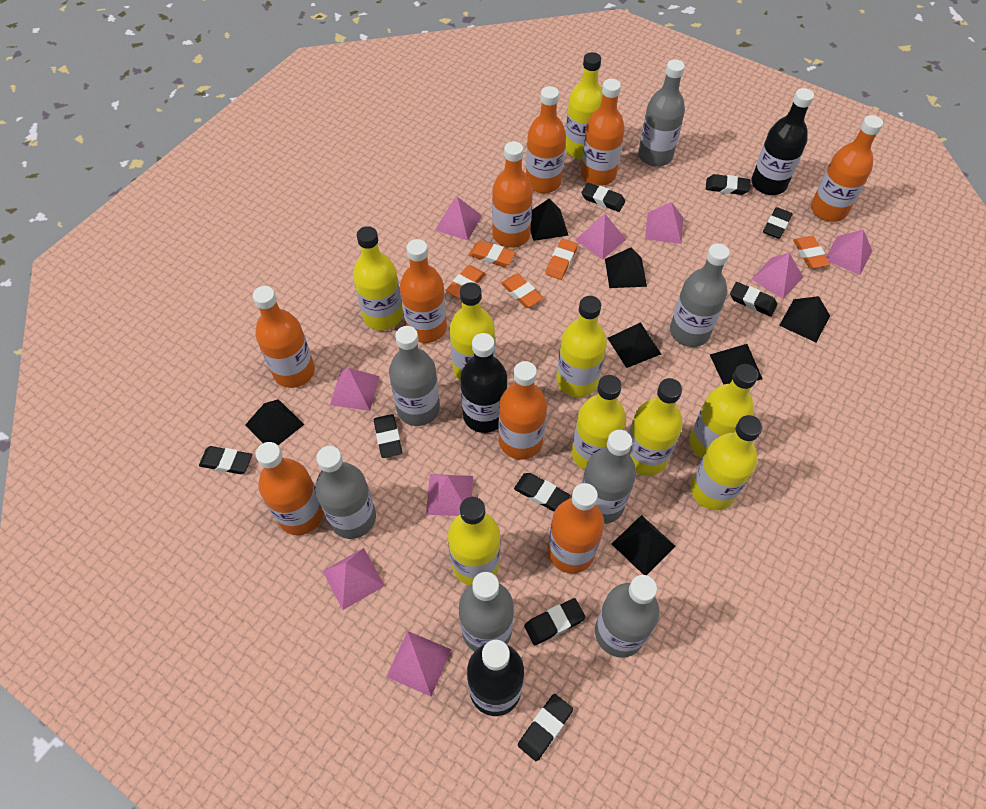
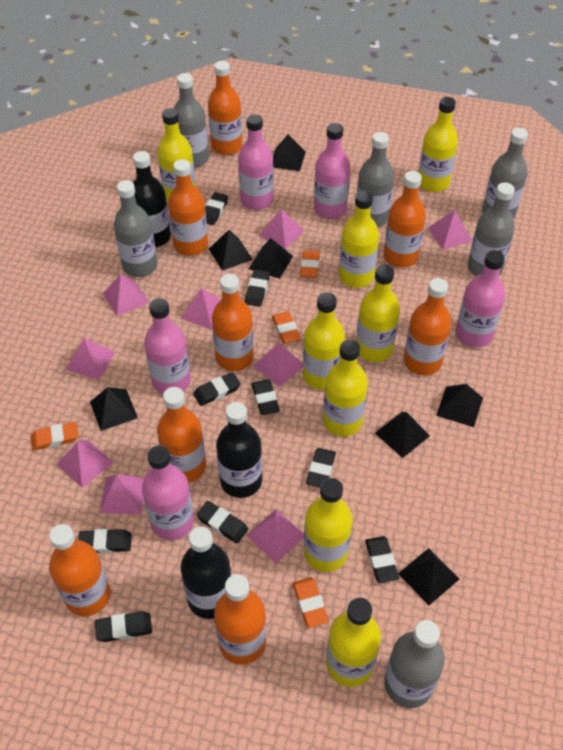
grey bottle: [315,446,376,539] [389,326,440,426] [459,572,514,652] [582,430,636,524] [595,575,660,658] [638,59,685,167] [670,243,730,347] = 7 -> [114,180,157,277] [174,73,209,168] [357,132,394,228] [384,620,445,708] [468,182,515,276] [482,128,528,219] = 6
orange bottle: [253,286,315,388] [256,442,324,535] [400,239,447,343] [492,141,533,248] [499,361,547,460] [526,86,566,193] [547,483,604,574] [581,79,625,186] [811,115,883,222] = 9 -> [49,524,110,617] [157,387,206,483] [168,159,208,256] [208,61,242,155] [212,274,254,371] [214,574,266,665] [384,171,426,268] [404,278,451,375] = 8
orange eraser: [446,265,485,299] [469,241,516,267] [501,274,543,308] [546,239,578,280] [793,236,830,269] = 5 -> [31,422,78,451] [272,312,301,343] [293,577,329,628] [300,250,320,278] = 4
pink bottle: none = 0 -> [142,445,194,540] [144,298,191,394] [238,114,274,210] [314,123,350,219] [456,250,505,348] = 5
yellow bottle: [353,226,403,331] [448,497,501,585] [450,282,495,381] [556,296,607,397] [565,52,603,159] [572,375,626,470] [628,378,683,476] [689,364,758,459] [690,415,762,510] = 9 -> [157,108,196,201] [303,293,345,390] [304,478,353,572] [323,339,368,436] [326,598,381,687] [339,191,379,288] [356,265,400,362] [419,97,458,192] = 8

